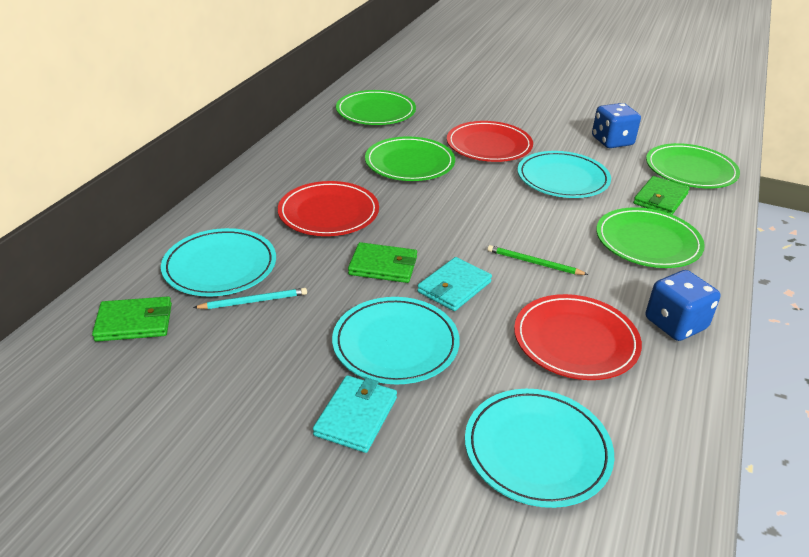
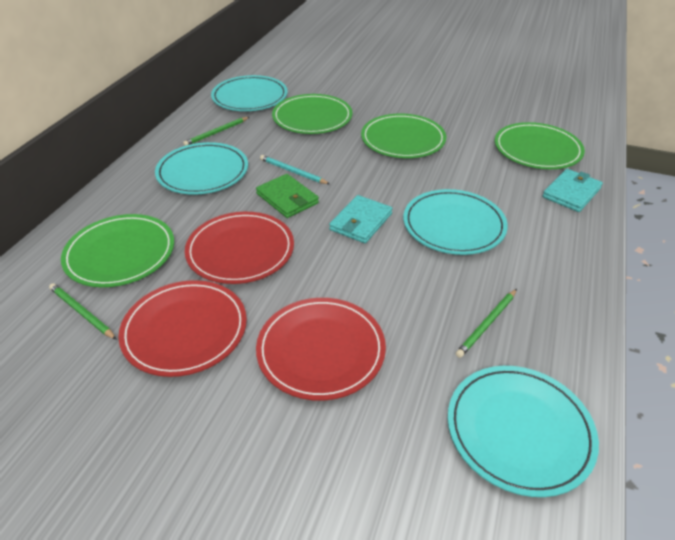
blue dice: [592,103,641,148] [646,270,721,341] = 2 -> none = 0
green pencil: [487,245,588,275] = 1 -> [49,283,117,340] [183,117,249,146] [456,289,517,358] = 3
green wallet: [92,297,172,342] [348,242,417,283] [633,176,690,215] = 3 -> [256,174,319,218] = 1

